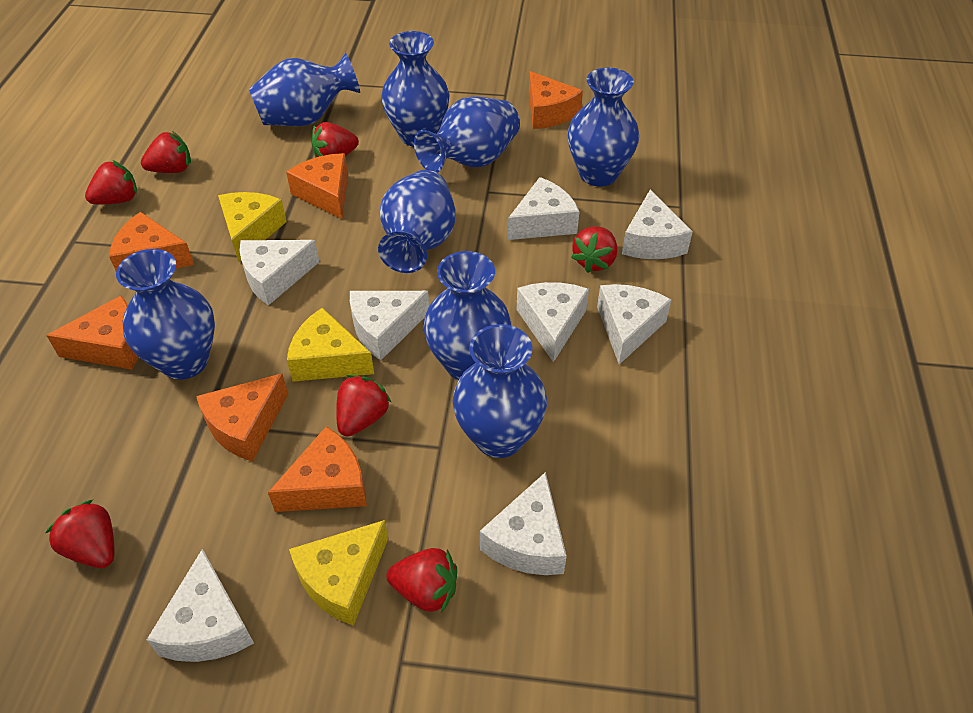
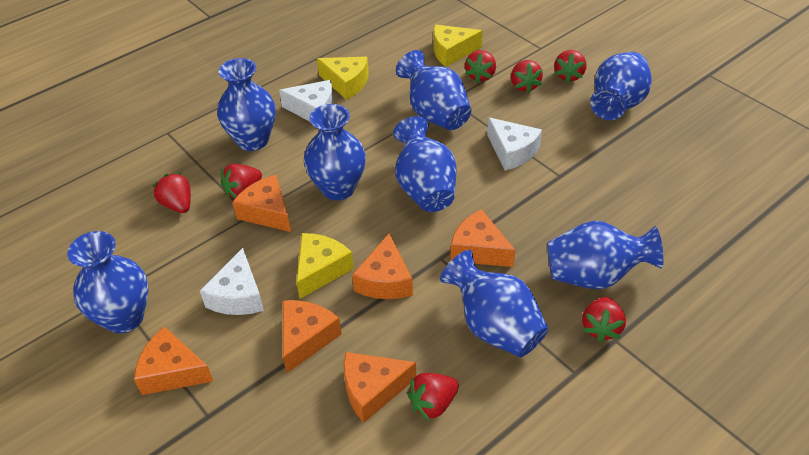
white cheese: [147,549,254,662] [240,240,319,306] [350,291,429,360] [480,472,567,575] [508,177,580,240] [516,282,589,362] [597,284,671,364] [622,190,693,259] = 8 -> [200,248,264,315] [279,80,334,122] [487,117,542,171] = 3

